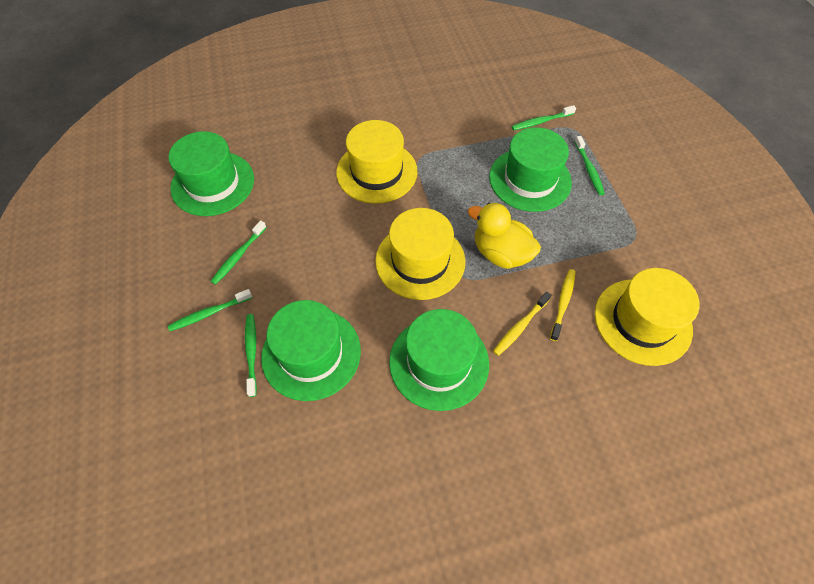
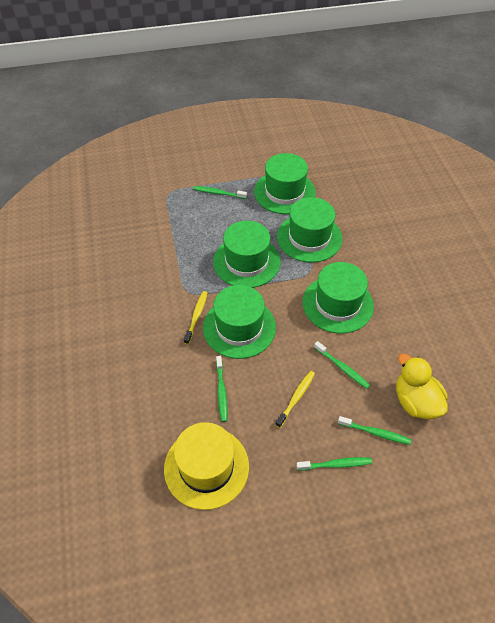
green hat: [168,131,254,216] [261,300,361,401] [389,309,489,411] [489,127,572,212] = 4 -> [203,285,276,359] [213,221,281,288] [254,153,316,214] [277,197,342,263] [302,262,374,334] = 5
yellow hat: [336,120,418,204] [375,208,465,300] [595,268,699,366] = 3 -> [164,422,249,510] = 1

